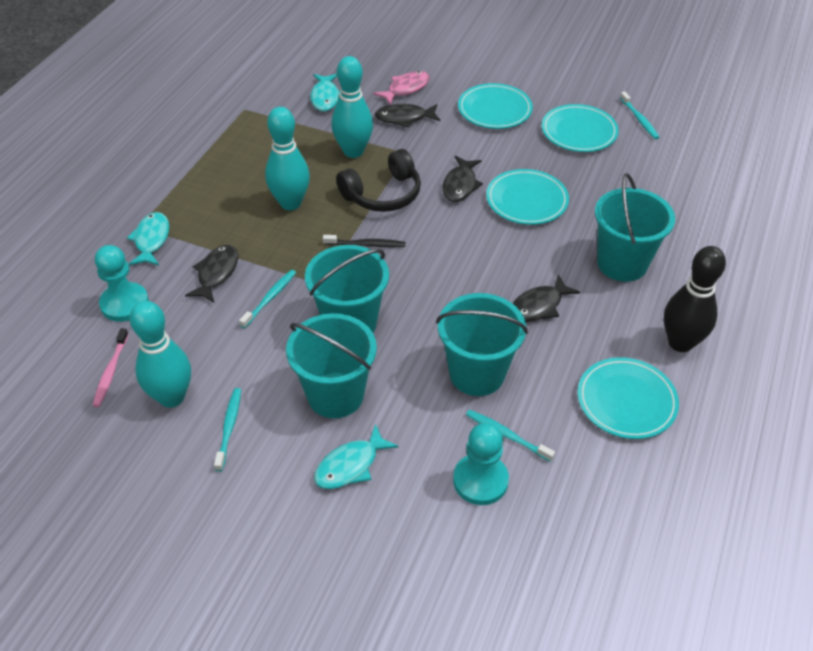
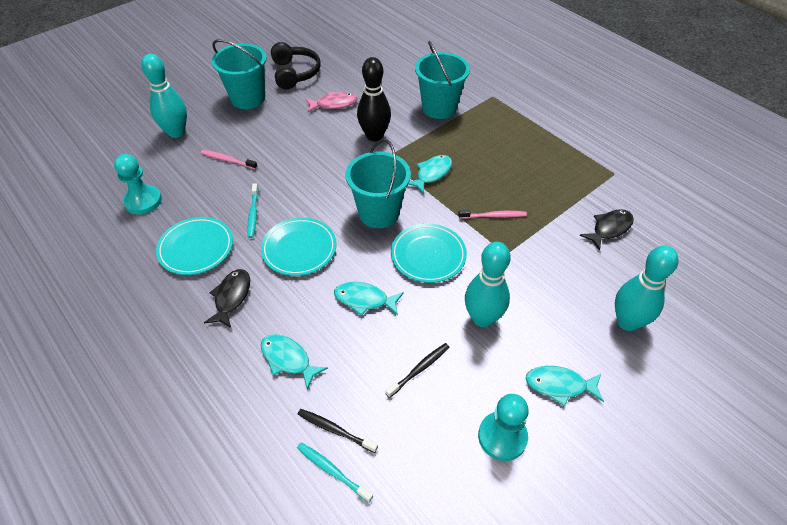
black fish: [185,245,239,303] [375,104,440,128] [442,156,483,202] [512,274,580,322] = 4 -> [204,269,250,328] [579,209,634,251] = 2
black toothbrush: [323,235,406,247] = 1 -> [298,409,378,453] [385,343,449,398] = 2
pink toothbrush: [92,328,129,407] = 1 -> [201,150,257,169] [458,210,527,219] = 2
turquoise bucket: [286,313,377,418] [305,245,389,332] [436,293,528,396] [595,173,675,282] = 4 -> [212,39,267,109] [345,139,411,228] [415,41,470,119] = 3
turquoise fish: [127,212,170,266] [310,74,340,112] [314,424,399,489] = 3 -> [261,334,328,390] [334,282,404,316] [408,155,452,193] [526,366,604,406] = 4
turquoise plate: [458,83,533,129] [486,169,569,225] [542,104,619,152] [578,357,679,439] = 4 -> [156,217,233,275] [261,218,336,276] [391,223,467,283] = 3
turquoise toothbrush: [214,388,241,471] [239,270,296,328] [466,410,555,462] [620,92,660,139] = 4 -> [248,183,259,238] [297,442,373,503] = 2

